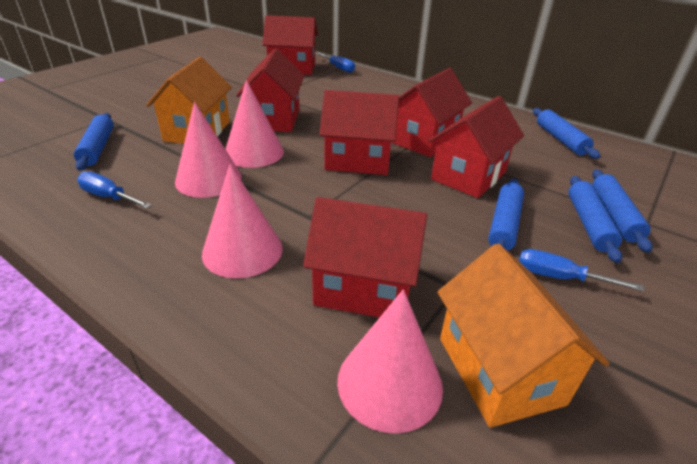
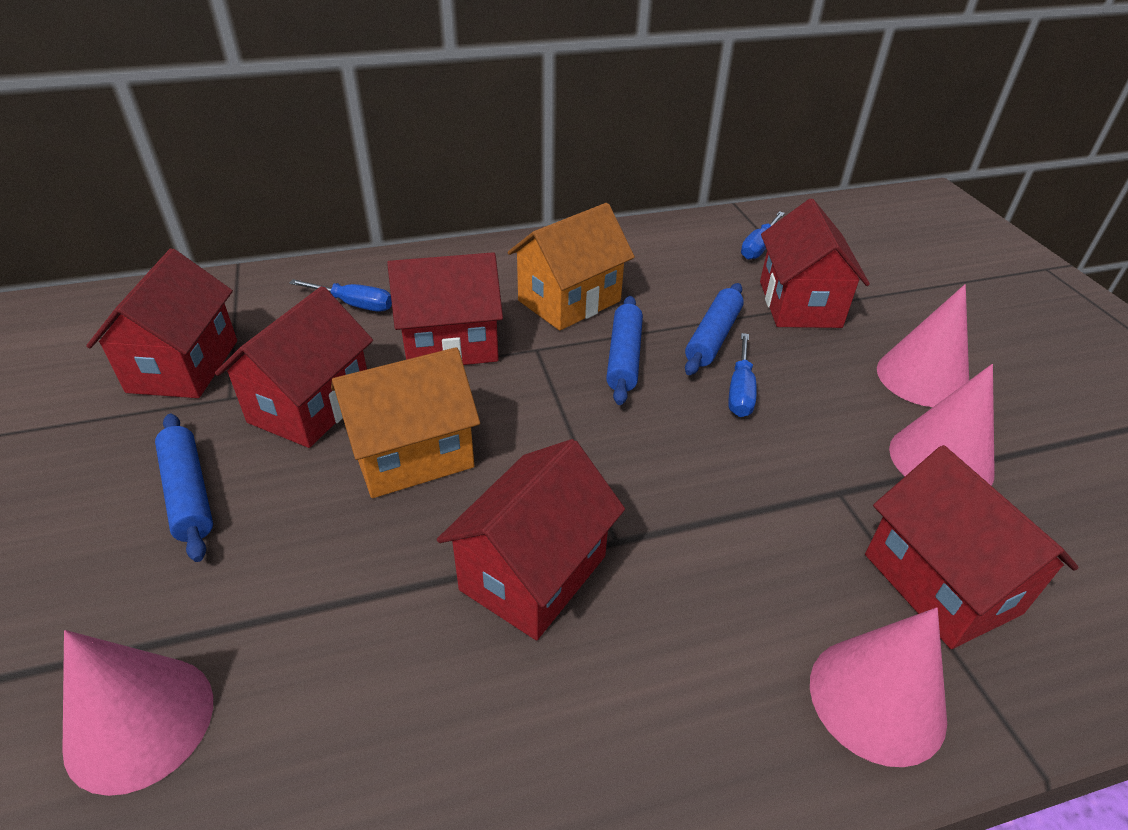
blue rolling pin: [74,113,114,171] [488,178,524,251] [533,108,600,159] [568,176,622,263] [592,169,652,253] = 5 -> [155,414,213,562] [606,296,643,405] [685,283,744,375] = 3

